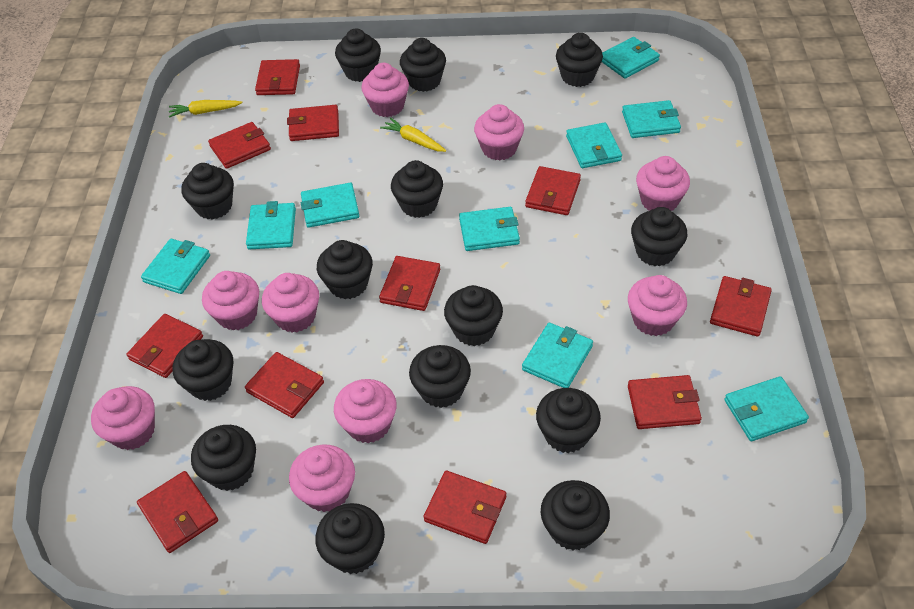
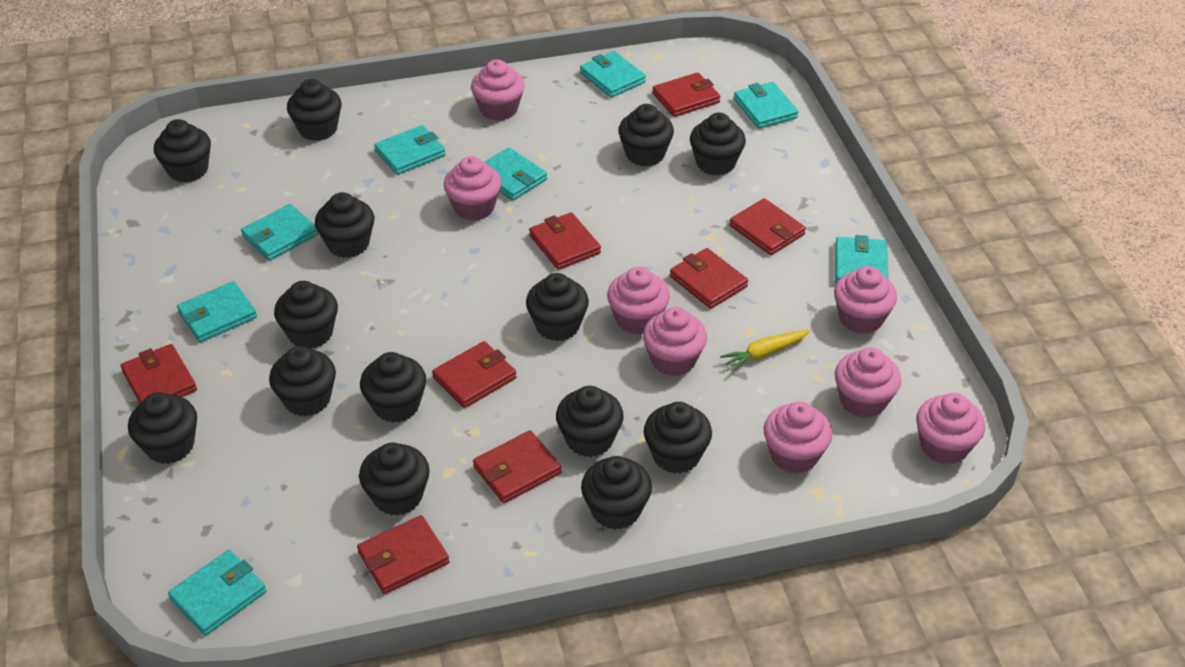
pink cupcake: [91,386,155,450] [202,271,259,330] [262,273,319,333] [289,445,355,512] [334,379,397,443] [361,63,409,117] [474,104,524,160] [628,275,687,336] [636,156,690,211] = 9 -> [444,156,501,221] [471,59,525,121] [607,267,670,335] [643,307,707,376] [764,401,832,474] [834,266,897,334] [835,347,901,418] [916,393,985,465] = 8
red wallet: [127,314,203,378] [137,471,218,553] [208,122,271,169] [245,352,324,418] [255,59,300,95] [287,105,339,141] [379,256,440,311] [424,471,506,544] [525,166,581,215] [628,375,702,429] [710,276,772,337] = 11 -> [121,344,197,403] [357,515,450,594] [432,341,517,408] [473,430,562,503] [529,212,601,270] [652,72,720,117] [670,248,748,309] [729,198,806,255] = 8
turquoise wallet: [141,239,210,294] [246,201,296,249] [301,183,359,228] [459,207,520,251] [522,323,593,388] [566,122,622,168] [602,37,660,79] [622,100,681,138] [724,376,809,441] = 9 -> [168,550,267,636] [177,281,257,342] [241,204,318,261] [374,125,446,175] [485,148,547,200] [580,51,646,97] [734,82,799,129] [835,235,888,284] = 8
yellow carrot: [169,100,243,118] [380,118,446,152] = 2 -> [720,330,810,372] = 1

